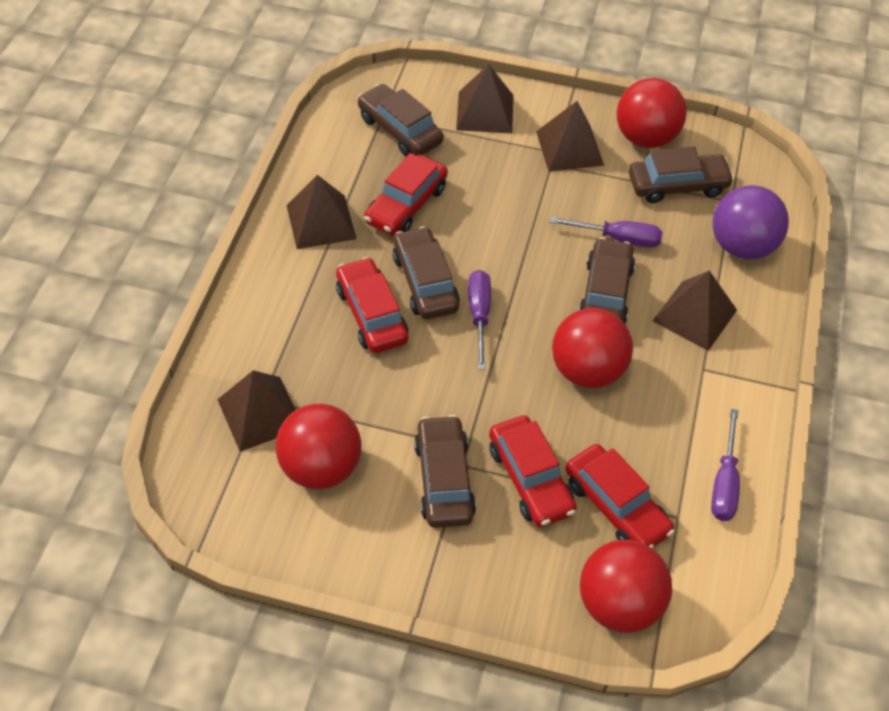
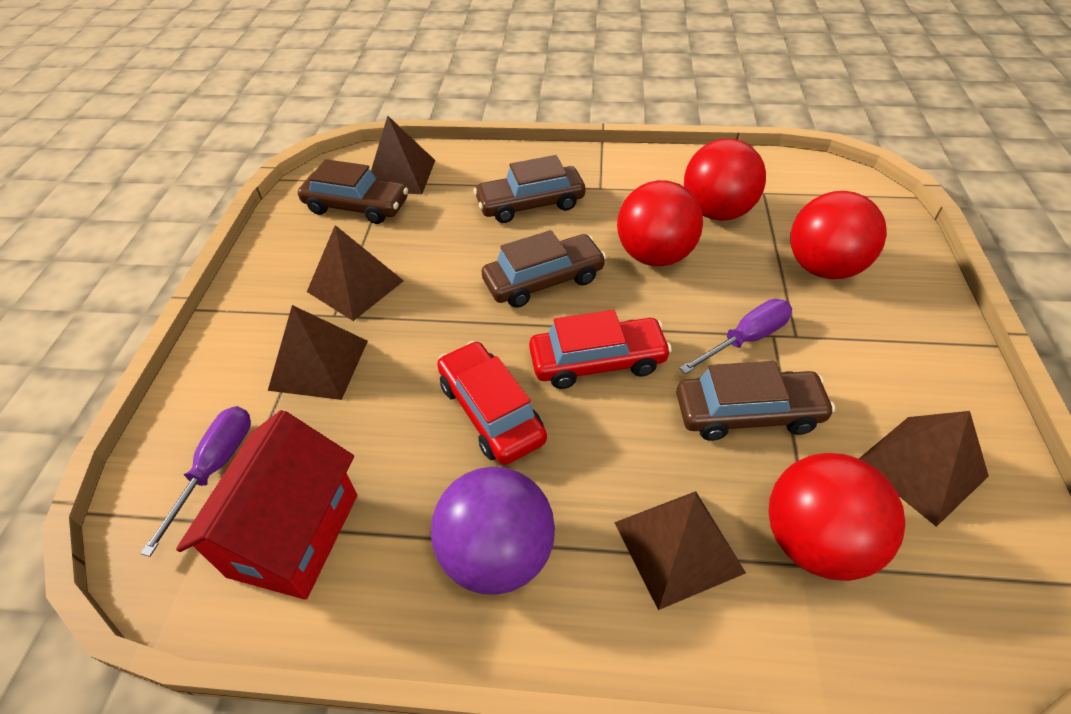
brown car: [358,84,443,156] [393,226,460,319] [414,415,476,528] [579,238,635,323] [629,146,734,203] = 5 -> [298,159,408,224] [474,155,585,223] [482,230,606,308] [677,361,835,441] = 4
purple screwdriver: [468,270,491,370] [549,217,662,248] [711,409,740,521] = 3 -> [140,406,251,557] [679,299,792,374] = 2
red car: [336,257,408,353] [364,153,448,236] [489,415,577,527] [565,444,675,548] = 4 -> [437,341,547,465] [529,310,672,389] = 2
red house: none = 0 -> [176,410,357,600] = 1

